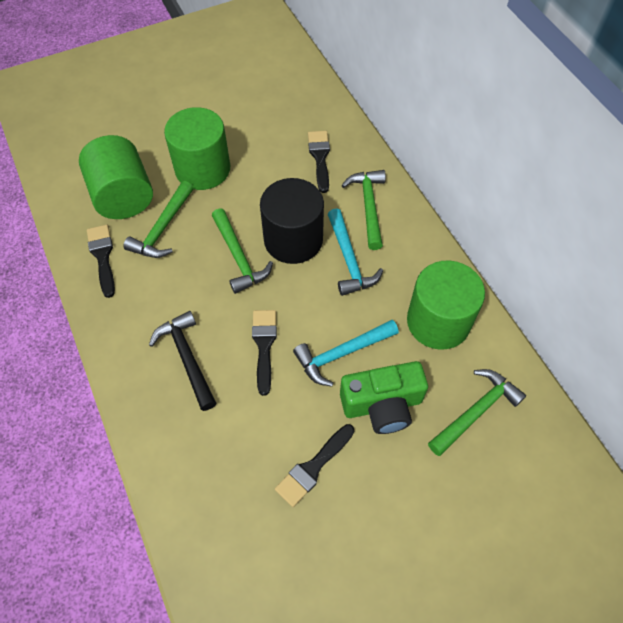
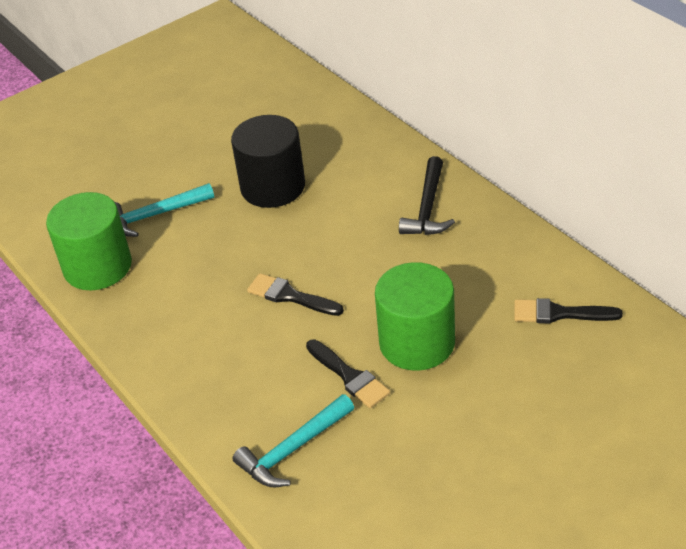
black brush: [87,225,115,298] [252,310,277,396] [275,424,354,507] [308,131,330,193] = 4 -> [247,273,344,316] [306,339,390,408] [514,298,623,323] = 3
green camera: [340,361,428,434] = 1 -> none = 0
green cylinder: [79,135,153,219] [164,107,230,190] [407,261,485,350] = 3 -> [46,192,132,290] [375,262,455,371] = 2
green hammer: [123,181,193,258] [212,208,273,294] [341,170,386,250] [428,369,526,456] = 4 -> none = 0

